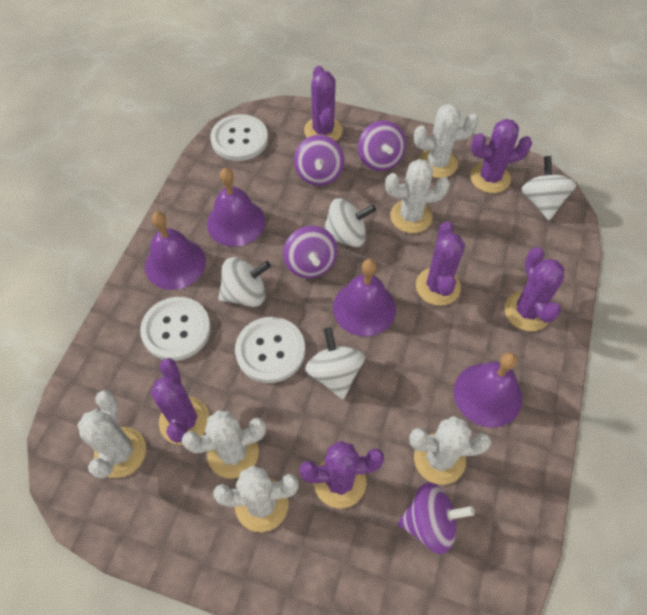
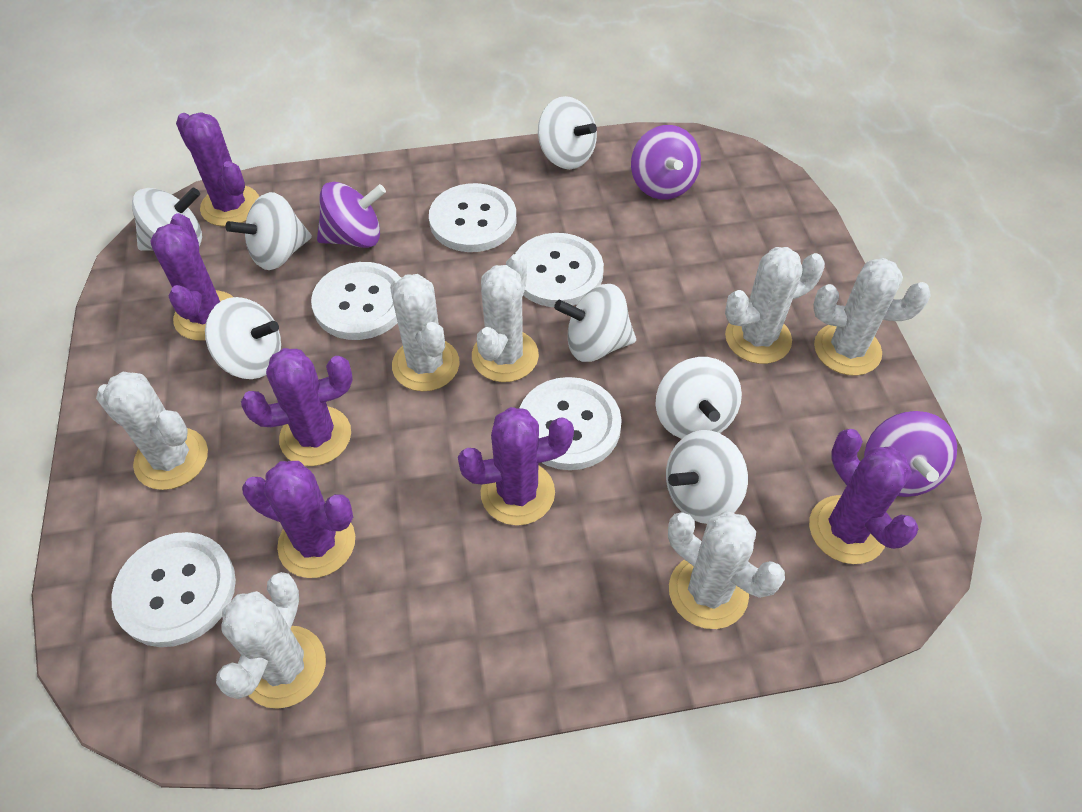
purple bell: [145,212,206,290] [207,168,265,246] [333,259,396,336] [454,352,522,428] = 4 -> none = 0
purple spinning top: [283,226,337,279] [294,135,344,186] [358,120,406,171] [398,482,475,554] = 4 -> [317,182,386,248] [631,125,701,199] [864,411,957,497] = 3
white button: [140,297,211,361] [210,114,268,161] [235,317,305,383] = 3 -> [111,532,236,647] [311,262,400,340] [429,183,517,252] [515,233,604,307] [519,377,622,470] = 5
white cactus: [77,390,146,478] [182,410,266,479] [213,466,299,532] [385,159,450,233] [409,416,491,485] [414,104,479,178] = 6 -> [96,372,208,490] [216,572,326,709] [390,274,460,391] [472,254,539,382] [668,511,785,629] [725,247,825,364] [814,258,931,376] = 7
white spinning top: [218,257,271,307] [305,327,365,399] [324,198,376,247] [521,156,576,220] = 4 -> [132,188,202,251] [205,297,281,379] [226,192,312,270] [538,96,597,169] [554,284,636,362] [655,357,742,439] [666,430,748,524] = 7

